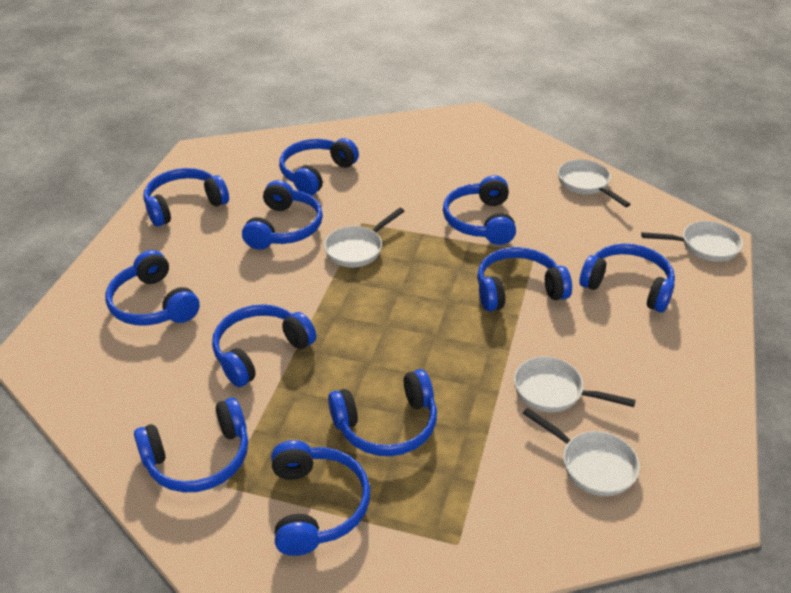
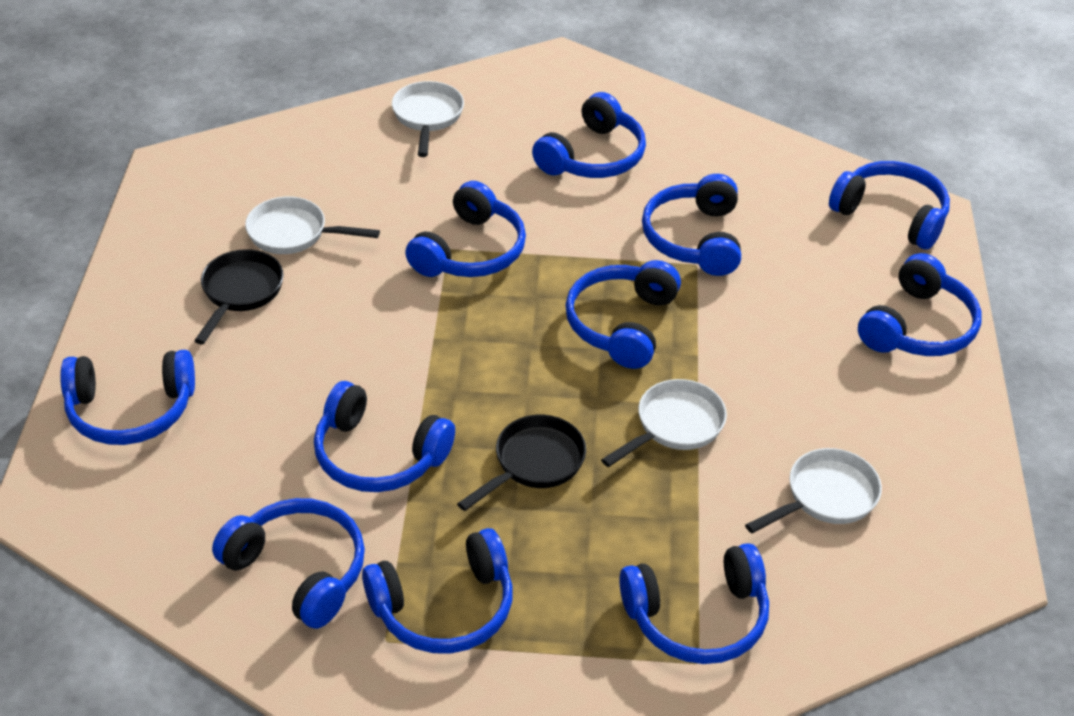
black pan: none = 0 -> [194,249,284,345] [457,415,586,511] = 2
white pan: [324,208,404,267] [514,357,636,412] [523,408,640,496] [558,159,631,207] [641,221,743,262] = 5 -> [245,197,380,254] [392,81,464,157] [601,379,727,467] [745,448,882,533] = 4

